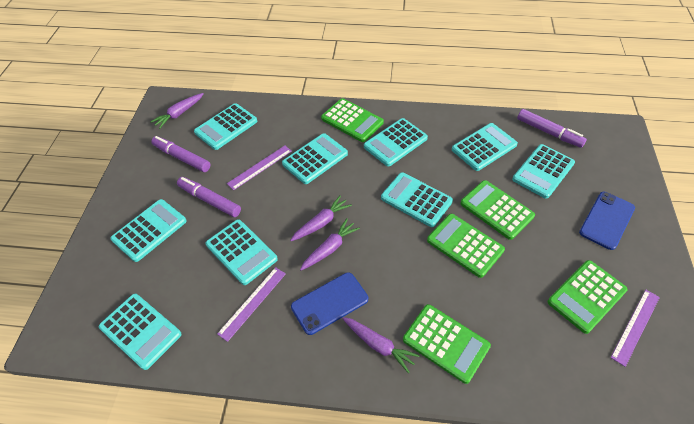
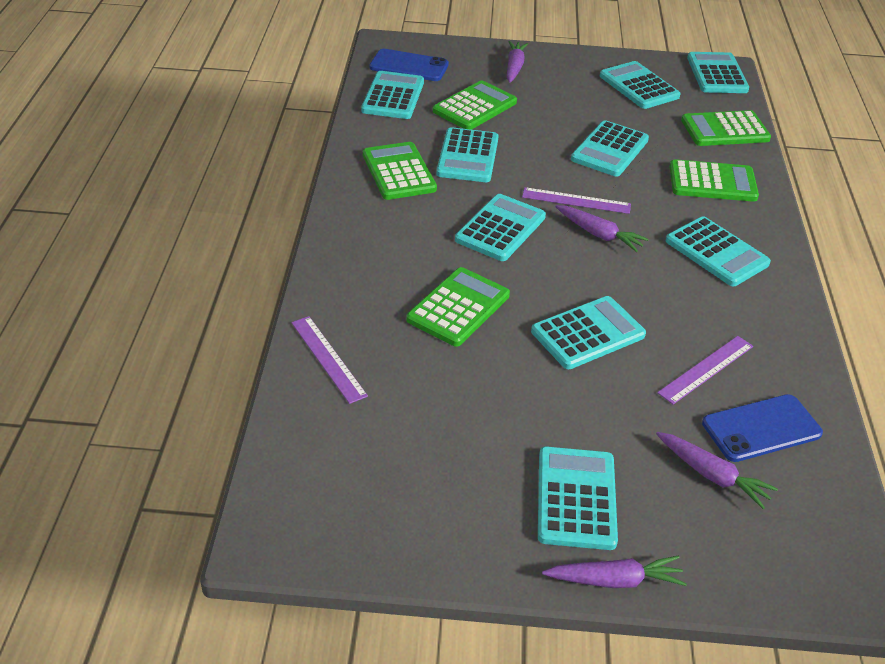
purple marker: [151,136,210,172] [177,177,241,217] [517,109,587,148] = 3 -> none = 0

